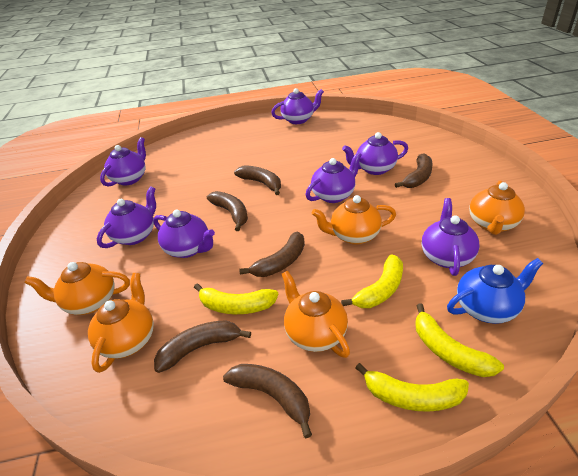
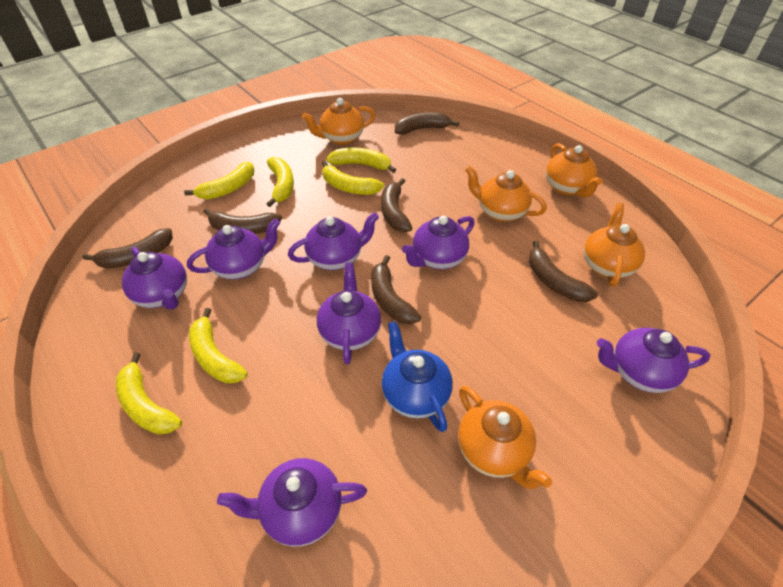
yellow banana: [194,283,278,314] [341,254,403,308] [355,363,469,412] [415,303,504,377] = 4 -> [116,352,182,435] [184,162,254,199] [189,308,248,383] [266,157,294,207] [322,161,384,195] [326,148,396,173] = 6

